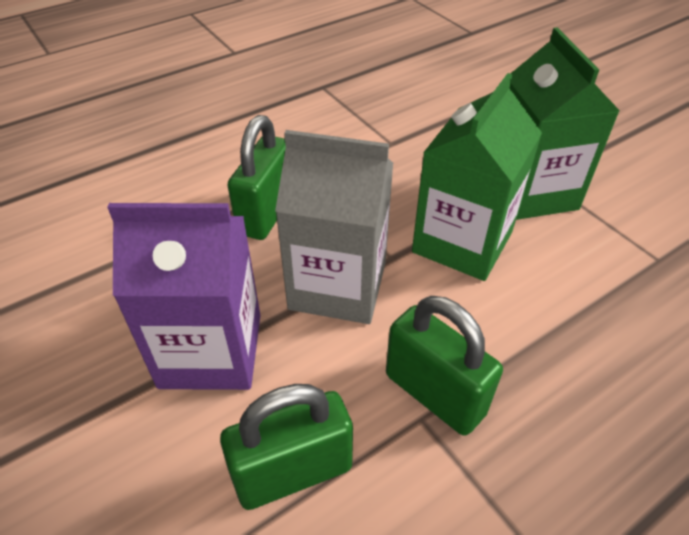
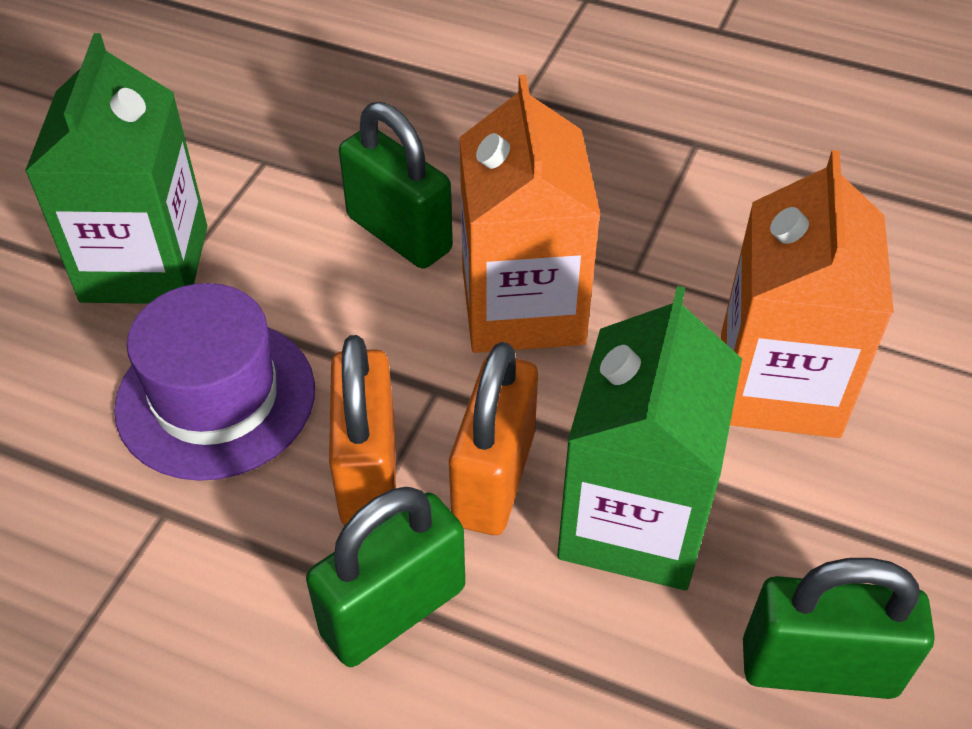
grey carton: [275,130,393,324] = 1 -> none = 0
orange carton: none = 0 -> [459,74,600,353] [721,150,894,438] = 2
orange padlock: none = 0 -> [329,335,396,526] [449,342,538,535] = 2
purple carton: [107,203,260,390] = 1 -> none = 0
purple hat: none = 0 -> [114,283,315,481] = 1

